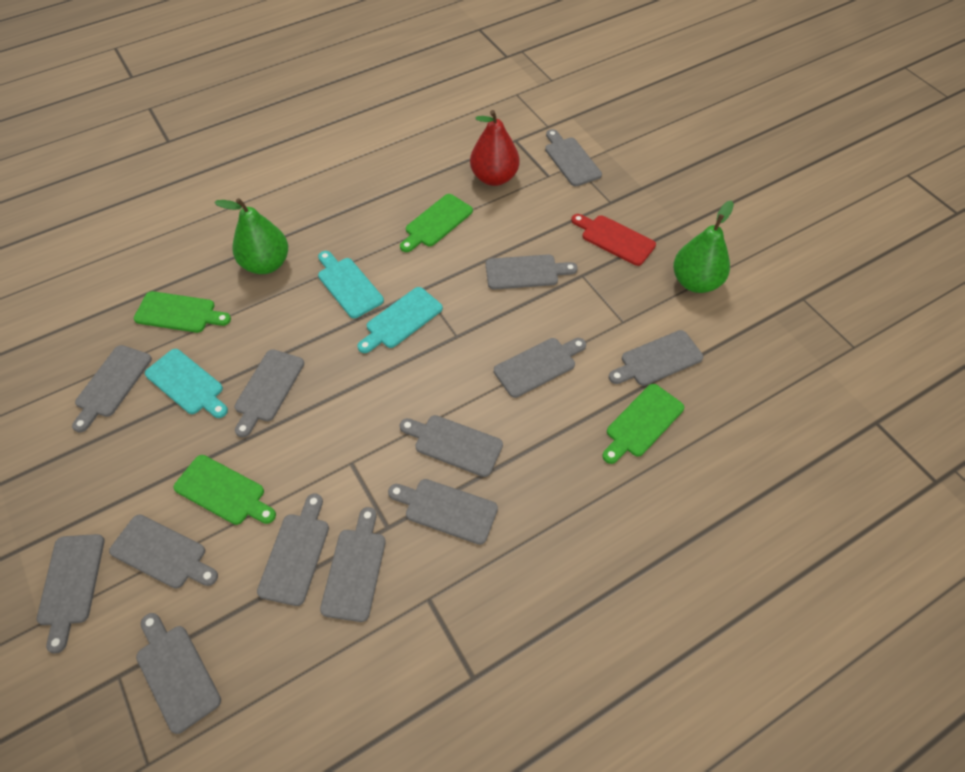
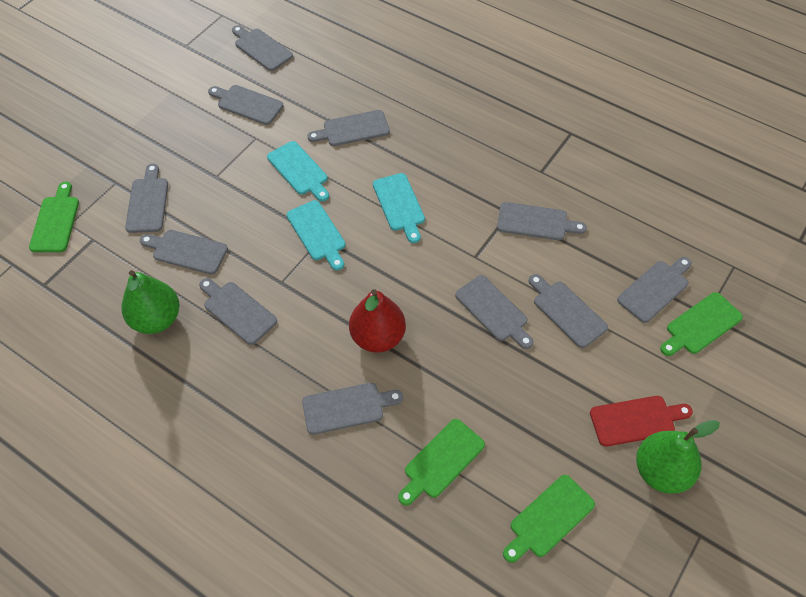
grey cutting board: [37,534,105,654] [72,345,152,432] [109,515,218,589] [136,613,221,734] [234,349,304,438] [257,494,329,606] [320,507,386,622] [388,479,498,545] [399,415,503,477] [486,255,578,290] [494,338,586,398] [545,129,602,186] [609,330,703,386] = 13 -> [125,163,168,233] [140,230,228,275] [199,278,277,345] [208,85,284,125] [232,25,293,71] [302,383,403,435] [307,110,390,146] [455,275,533,349] [497,202,587,240] [529,274,608,348] [617,257,692,323] = 11

